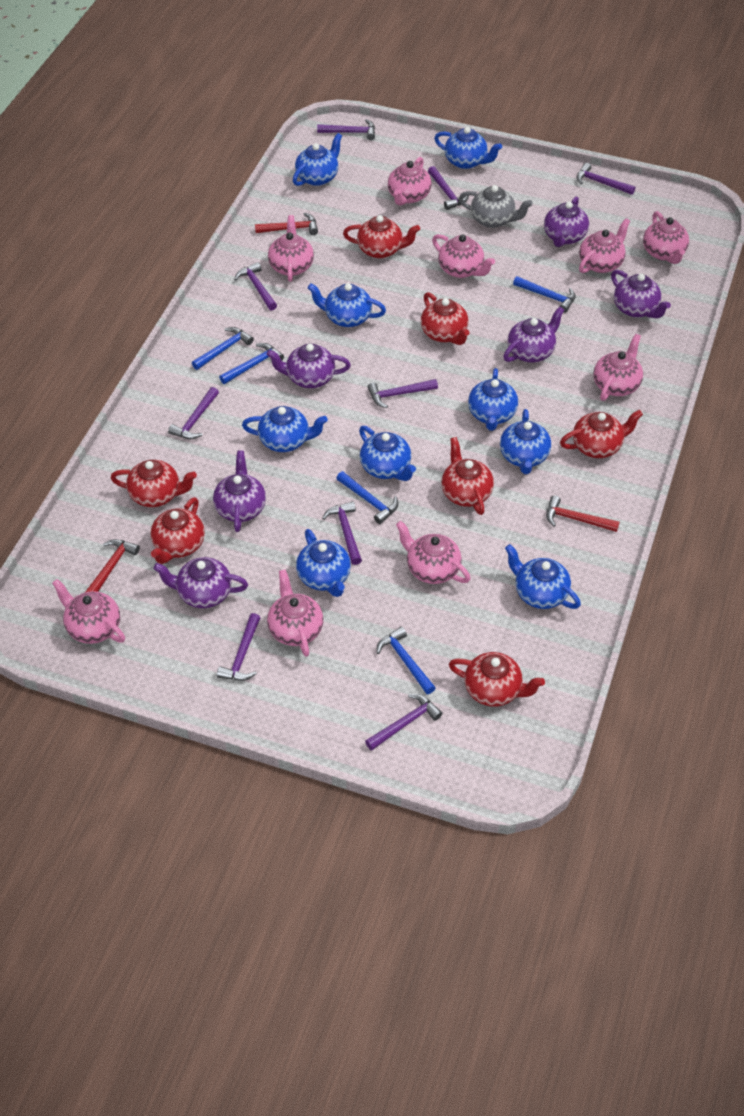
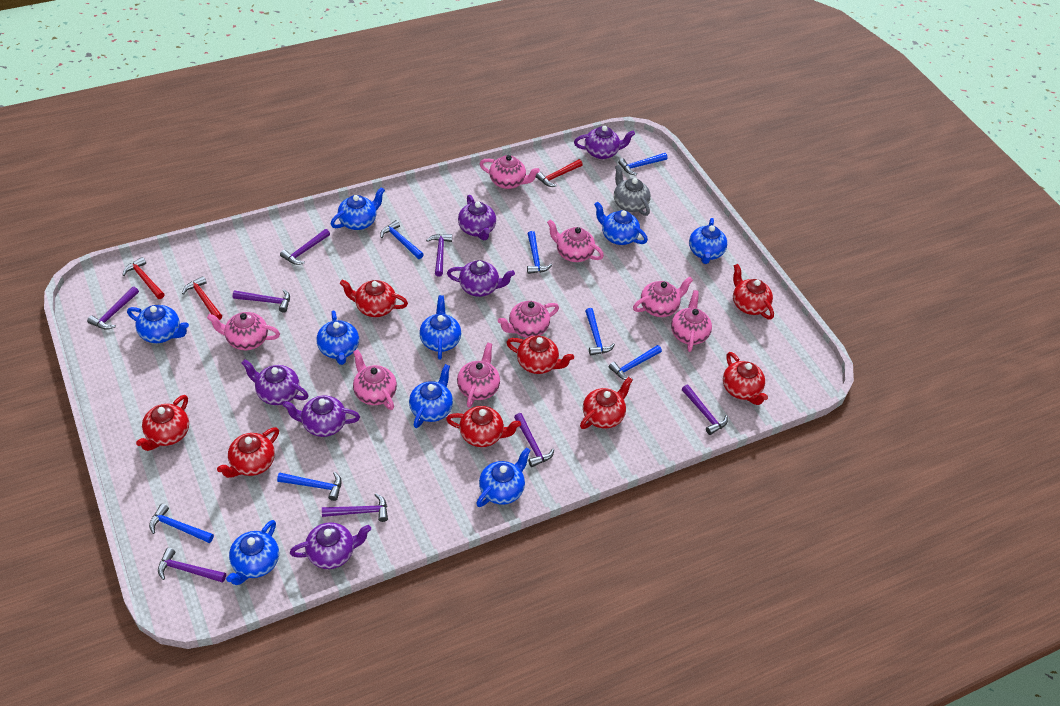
blue hammer: [192,327,254,370] [219,343,284,384] [336,471,398,524] [376,627,436,694] [513,276,576,313] = 5 -> [149,504,214,543] [277,472,342,501] [380,220,424,259] [527,231,552,274] [585,308,615,356] [609,345,662,381] [618,153,668,175] = 7
pink teapot: [52,579,125,644] [267,569,324,657] [268,215,314,282] [388,157,431,206] [396,521,470,584] [432,234,495,278] [579,218,630,273] [593,334,643,401] [643,211,689,264] = 9 -> [207,312,280,350] [353,349,397,410] [457,342,500,408] [480,155,540,189] [498,301,559,338] [547,219,604,262] [633,277,693,317] [671,290,712,352] = 8
purple hammer: [168,387,219,439] [217,613,260,681] [234,262,277,311] [317,119,375,140] [322,501,362,565] [365,694,443,750] [368,379,438,408] [428,166,469,210] [577,163,635,195] = 9 -> [87,286,139,330] [158,548,226,583] [233,289,290,313] [280,229,330,265] [322,494,388,522] [426,234,452,276] [514,413,554,467] [682,385,728,435] = 8
red teapot: [111,460,197,507] [150,497,205,564] [343,215,420,258] [421,292,470,345] [441,437,494,515] [449,652,545,707] [560,410,643,458] = 7 -> [136,395,189,451] [217,427,279,478] [340,279,408,317] [446,406,521,447] [506,336,574,374] [580,377,632,429] [723,352,768,405] [733,264,774,320] = 8

